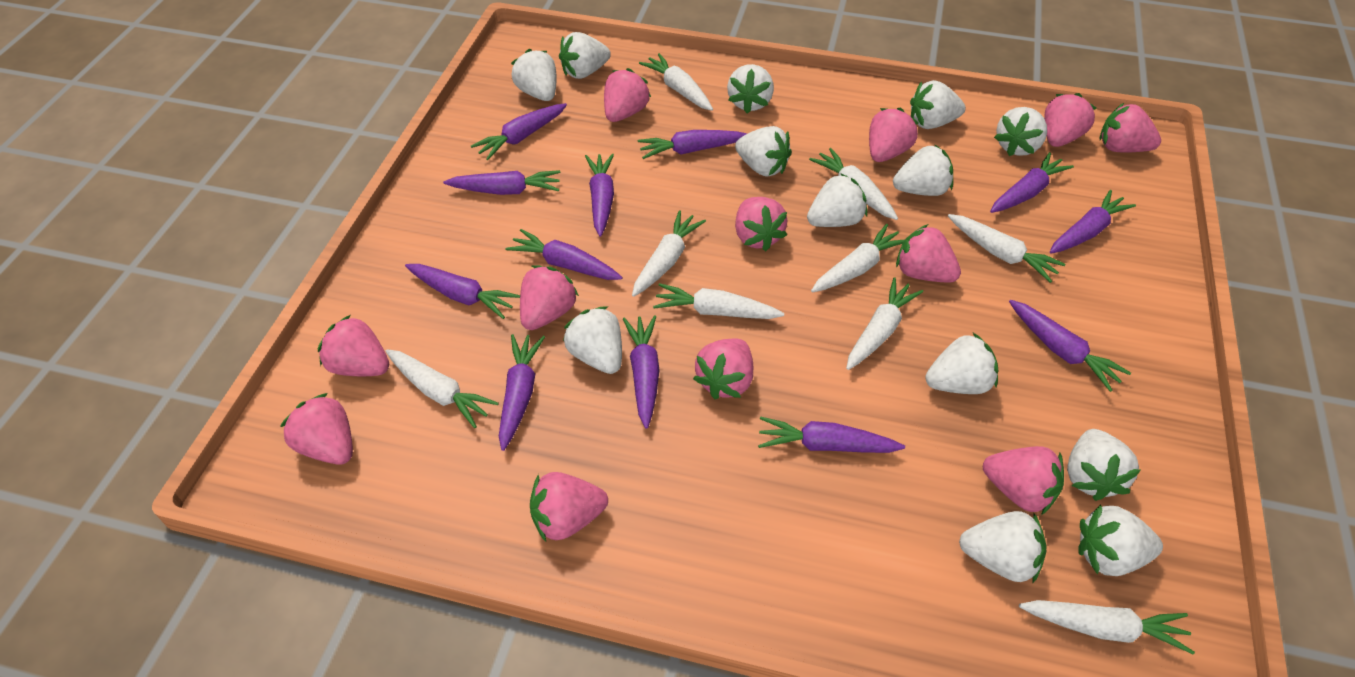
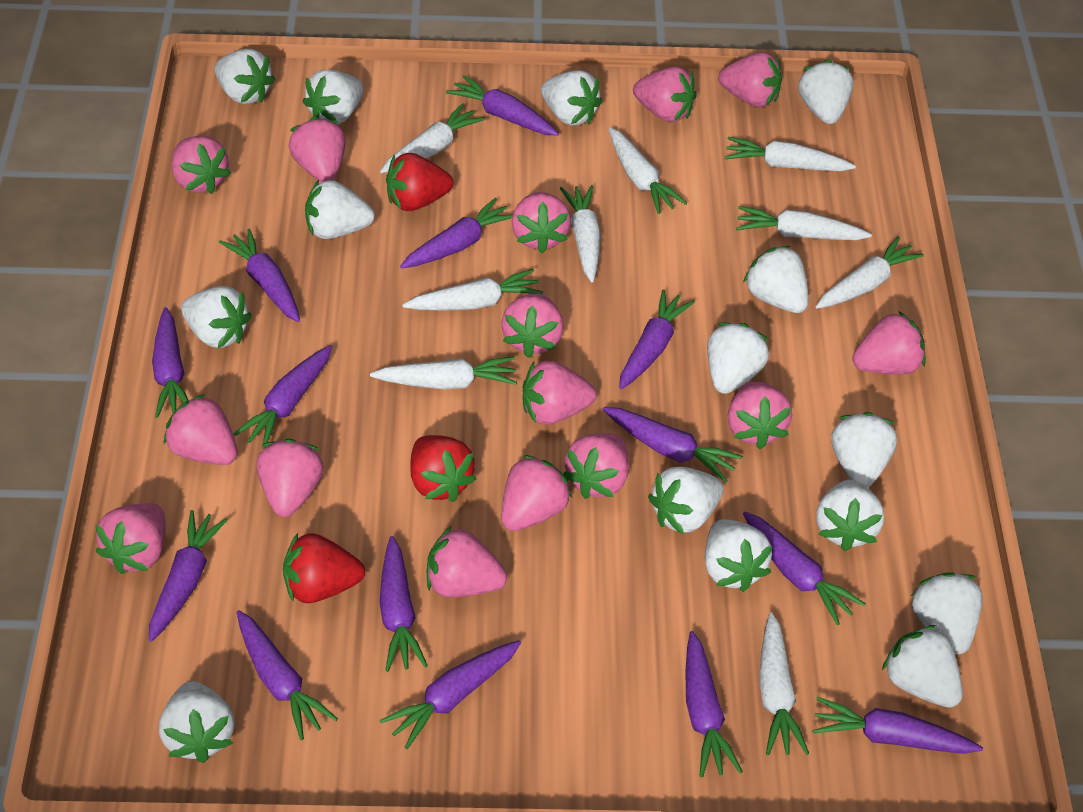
pink strawberry: [280,393,353,465] [318,315,389,376] [520,265,579,330] [530,472,608,542] [604,68,651,122] [693,339,753,399] [735,197,787,251] [869,108,919,162] [896,224,961,282] [983,446,1064,515] [1044,93,1097,147] [1099,103,1161,152] = 12 -> [95,503,165,574] [164,394,238,465] [172,136,231,194] [257,439,324,517] [289,117,346,182] [427,526,507,597] [501,293,563,358] [501,455,572,531] [512,192,571,253] [523,361,596,425] [563,433,629,499] [633,66,697,122] [718,52,782,107] [728,381,792,449] [853,311,926,374] = 15
purple carrot: [405,264,520,319] [443,170,560,195] [471,103,567,160] [499,334,545,451] [505,229,623,280] [585,153,614,236] [623,315,659,429] [638,130,747,159] [758,417,905,453] [990,152,1074,213] [1009,300,1131,392] [1050,190,1136,254] = 12 -> [149,510,229,642] [152,307,189,418] [219,229,300,322] [233,345,332,449] [237,610,338,740] [379,536,428,672] [380,640,521,749] [400,198,513,268] [446,75,559,136] [602,407,743,482] [619,289,695,389] [685,631,743,778] [743,511,866,625] [812,697,983,754] = 14
red strawberry: none = 0 -> [283,533,365,603] [386,153,453,211] [411,435,477,502] = 3
white strawberry: [511,49,557,101] [559,32,611,79] [563,306,622,374] [727,64,774,113] [735,126,792,177] [807,173,868,227] [893,144,953,196] [910,80,966,129] [925,333,999,394] [959,511,1046,583] [994,107,1047,156] [1067,429,1141,501] [1078,504,1163,576] = 13 -> [159,681,234,763] [181,286,252,348] [214,49,275,104] [303,70,364,125] [305,180,375,239] [541,70,602,126] [648,467,723,535] [705,519,772,592] [707,323,769,394] [743,246,809,313] [798,60,853,124] [816,479,884,551] [831,412,897,487] [882,625,963,708] [911,572,982,654] = 15

